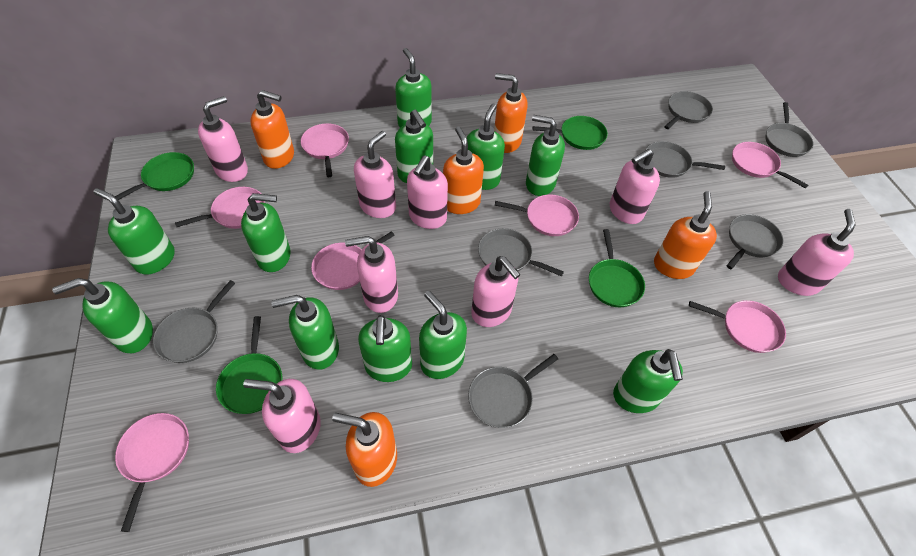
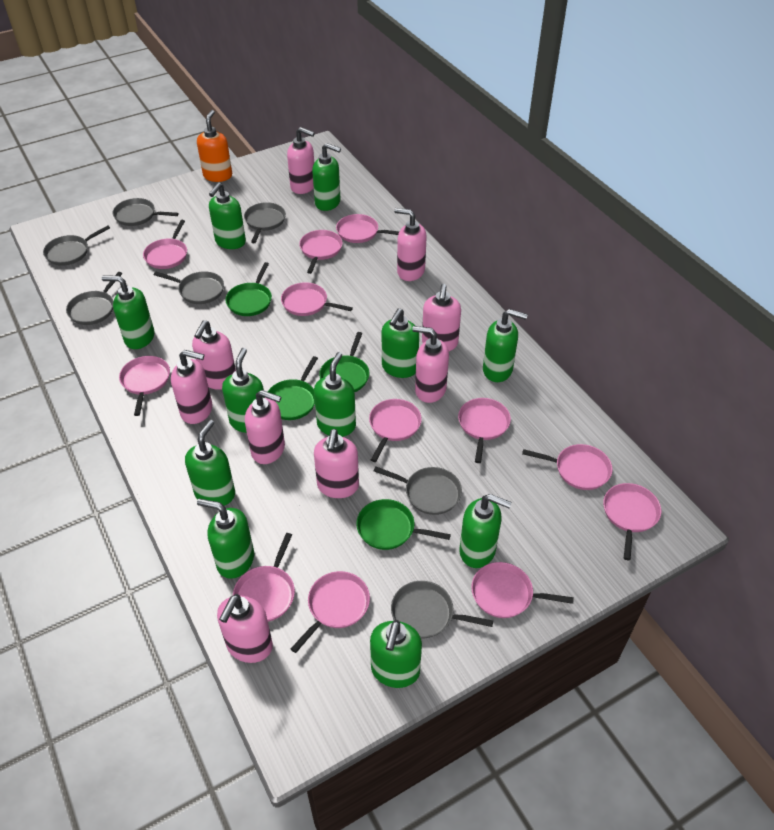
orange soap dispenser: [250,90,294,169] [332,412,397,487] [443,126,484,214] [494,73,527,153] [654,191,717,279] = 5 -> [197,110,232,182] = 1
pink pan: [115,413,189,532] [175,187,265,229] [301,123,349,177] [311,231,395,290] [495,194,579,236] [689,300,786,353] [732,142,808,188] = 7 -> [119,356,170,416] [143,220,187,269] [233,533,295,622] [281,282,353,316] [291,571,370,653] [299,230,343,274] [336,214,399,243] [369,399,422,462] [458,398,511,463] [471,562,574,618] [522,444,612,490] [603,483,661,560] = 12
pink soap dispenser: [198,96,248,182] [243,379,321,453] [345,236,398,313] [354,131,396,218] [407,156,448,229] [471,256,521,327] [610,149,660,224] [778,209,856,296] = 8 -> [171,350,212,424] [192,320,236,390] [217,594,273,663] [245,390,285,464] [287,127,315,194] [314,429,359,498] [394,208,427,281] [412,326,449,403] [422,284,461,351] = 9

